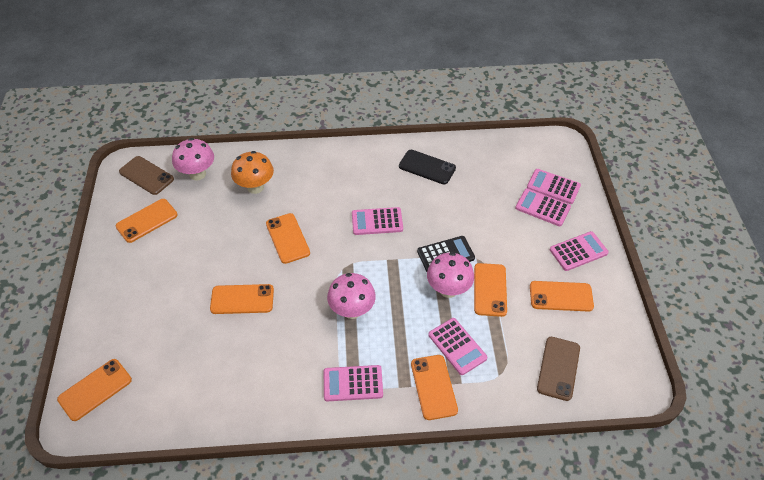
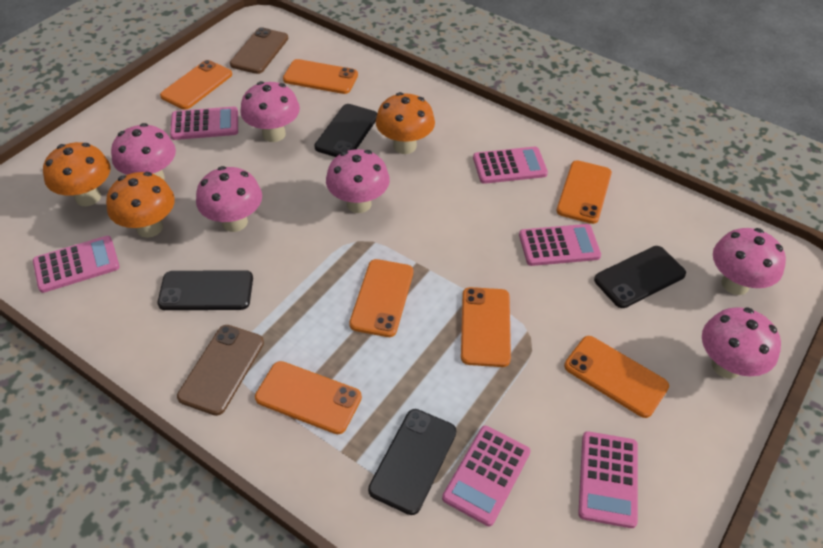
black calculator: [417,236,475,272] = 1 -> none = 0
black phone: [399,150,456,184] = 1 -> [158,270,253,310] [314,104,377,157] [368,409,456,515] [594,246,686,308] = 4
orange mushroom: [231,151,274,194] = 1 -> [43,142,110,206] [106,172,175,238] [376,92,435,154] = 3
pink mushroom: [172,138,214,181] [327,273,376,319] [427,252,474,298] = 3 -> [111,123,176,180] [196,166,262,232] [240,81,300,142] [326,149,390,213] [702,307,781,379] [713,228,786,295] = 6

